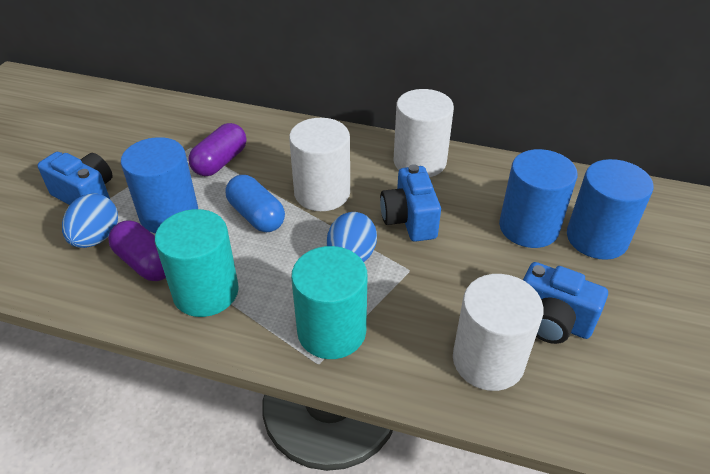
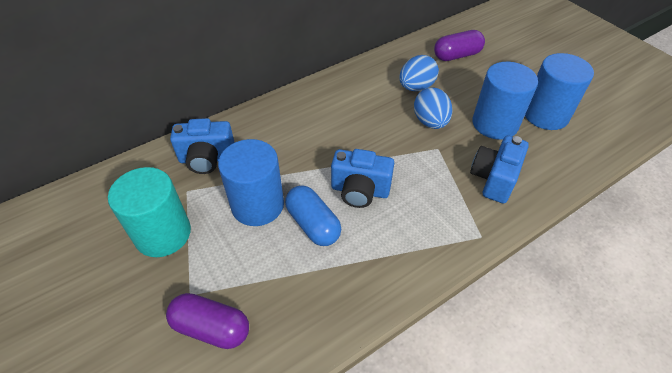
turquoise cylinder: [155,209,239,317] [291,246,367,359] = 2 -> [108,167,191,257] = 1
white cylinder: [289,118,350,211] [394,89,454,177] [453,274,544,391] = 3 -> none = 0

